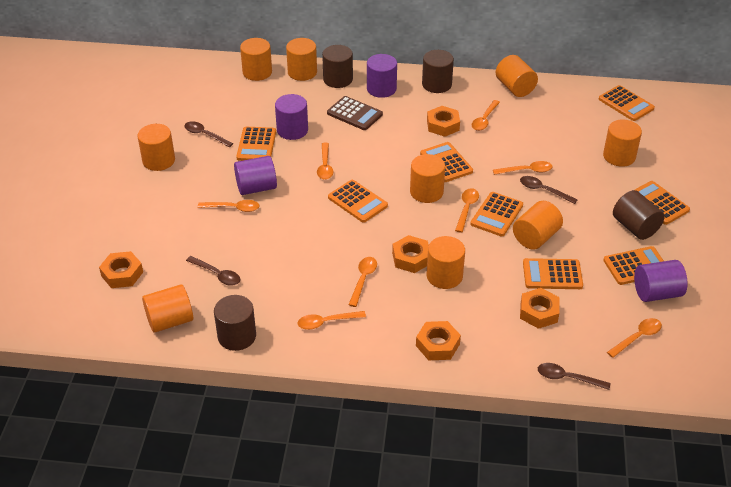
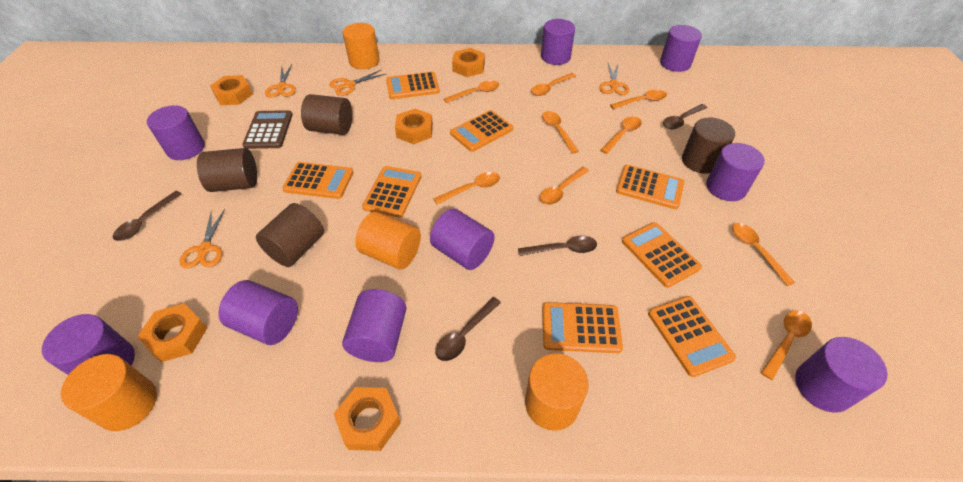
orange cylinder: [138,124,175,171] [142,284,193,333] [240,38,272,81] [286,38,317,81] [410,154,445,203] [427,236,465,289] [496,55,538,97] [513,201,563,250] [603,120,642,167] = 9 -> [61,354,157,431] [342,23,380,69] [355,212,421,269] [525,353,589,431] = 4
orange scissors: none = 0 -> [179,209,225,269] [265,65,296,98] [329,69,386,96] [599,64,629,95] = 4
orange spoon: [198,200,259,212] [298,311,366,330] [317,143,333,180] [349,257,377,307] [455,188,479,233] [472,100,500,131] [493,161,553,175] [607,318,662,358] = 8 -> [434,172,500,204] [444,80,499,103] [531,73,576,96] [540,167,589,205] [542,111,579,154] [600,116,642,154] [610,90,667,109] [732,223,795,286] [761,311,812,380] = 9
purple cylinder: [234,156,277,195] [275,94,308,140] [367,54,397,98] [634,260,688,302] = 4 -> [42,314,135,375] [147,105,205,160] [218,280,298,345] [342,289,407,362] [430,209,495,270] [541,19,575,65] [660,25,702,72] [706,143,765,201] [795,337,888,413] = 9

